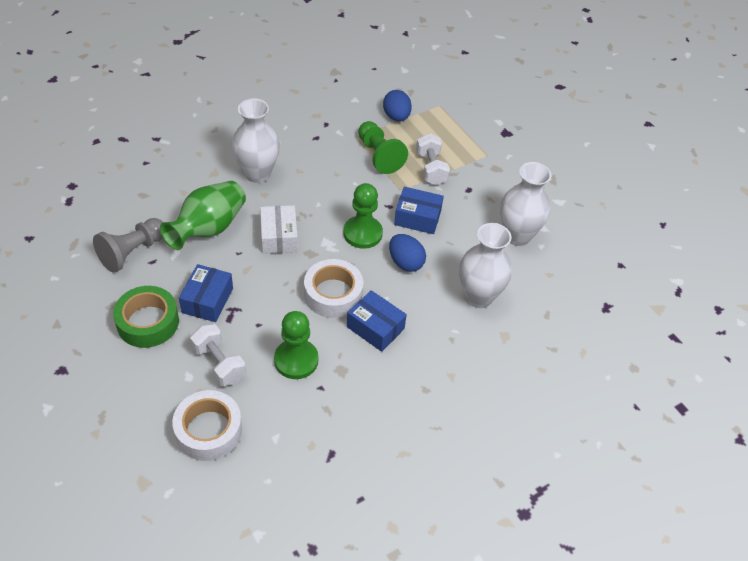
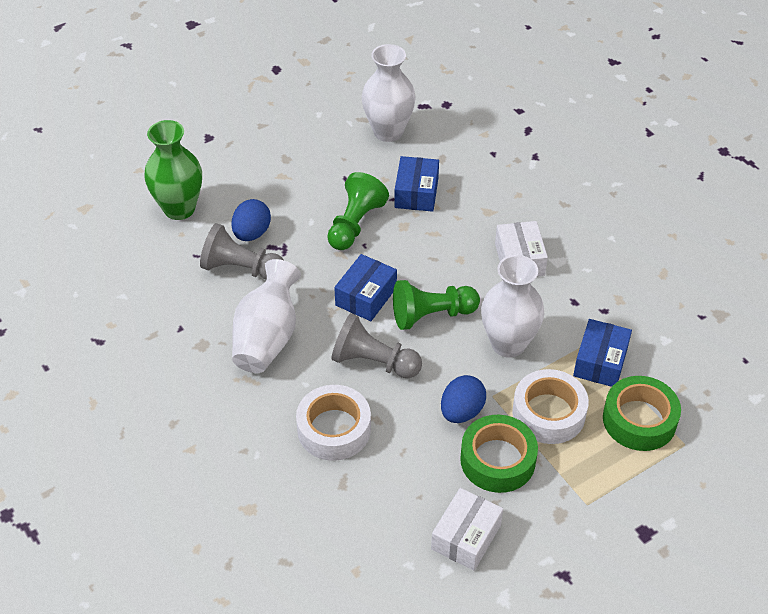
green pawn: [274,311,319,379] [343,183,383,249] [358,121,408,174] = 3 -> [327,172,389,250] [393,280,480,330] = 2
green tape: [113,286,179,348] = 1 -> [460,415,538,493] [603,376,681,451] = 2
grey pawn: [93,218,163,272] = 1 -> [200,223,283,280] [331,313,422,378] = 2
white box: [260,205,298,254] = 1 -> [431,488,503,571] [495,221,548,277] = 2
white dumbbell: [190,324,246,386] [416,133,450,185] = 2 -> none = 0

